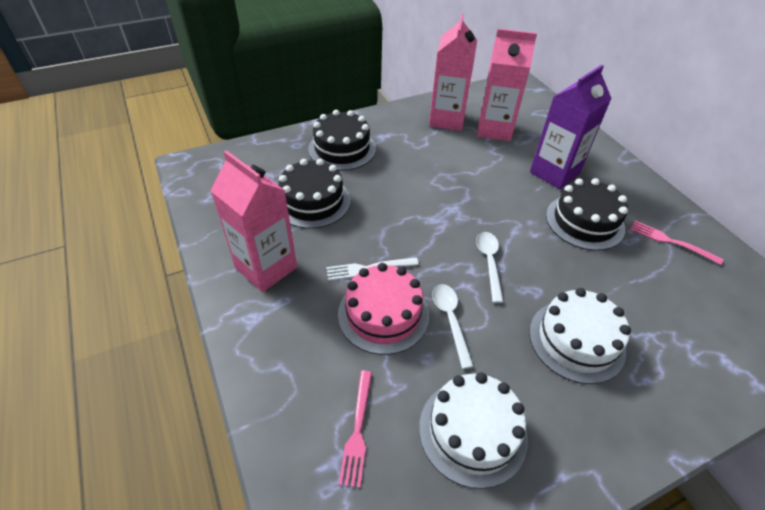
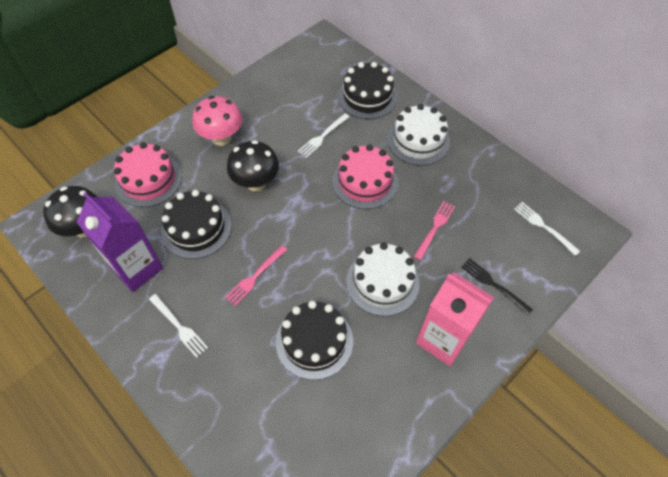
black fork: none = 0 -> [461,258,533,315] = 1
black mushroom: none = 0 -> [43,186,97,238] [227,140,279,191] = 2
pink cake: [338,263,429,355] = 1 -> [114,142,182,207] [332,144,398,209] = 2
pink carton: [210,150,297,292] [429,14,477,131] [477,29,537,141] = 3 -> [416,272,495,366] = 1
pink mushroom: none = 0 -> [192,96,242,146] = 1
white fork: [326,258,419,281] = 1 -> [149,294,208,358] [298,113,349,158] [514,202,580,256] = 3
white spoon: [432,284,474,369] [476,232,504,303] = 2 -> none = 0

